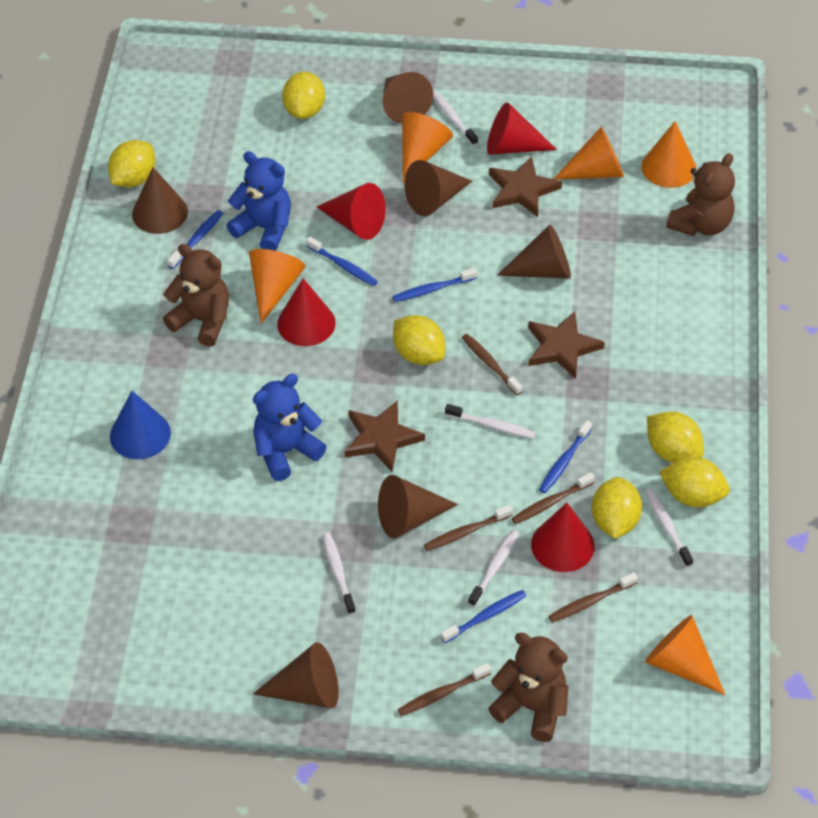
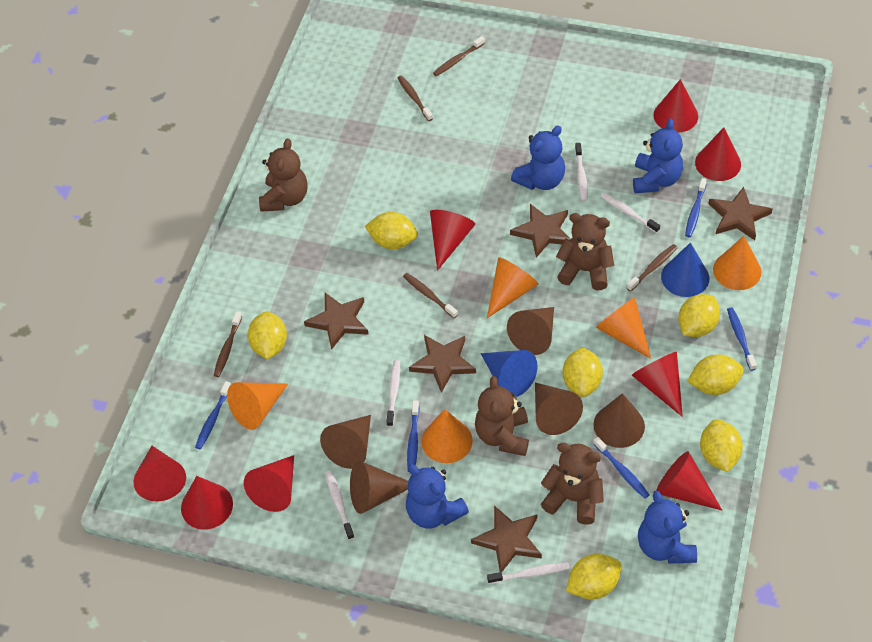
blue cone: [110,391,171,459] = 1 -> [481,350,538,397] [661,243,709,297] = 2
blue teddy bear: [227,151,291,251] [253,374,327,481] = 2 -> [406,464,469,529] [511,125,565,190] [633,119,683,193] [638,490,697,564] = 4
brown cone: [132,167,188,234] [253,642,339,708] [378,475,458,538] [382,72,433,124] [404,160,472,216] [497,224,571,278] = 6 -> [320,415,371,469] [350,461,408,514] [507,307,554,355] [535,383,583,435] [593,393,645,448] = 5
brown star: [344,400,425,472] [489,156,562,217] [528,311,605,379] = 3 -> [304,293,369,350] [409,335,476,393] [471,505,542,572] [510,204,571,258] [708,187,772,240] = 5
brown teddy bear: [163,244,229,347] [488,633,568,742] [666,153,735,236] = 3 -> [259,139,308,212] [475,376,529,456] [541,443,604,525] [556,213,614,290] = 4
red cone: [277,278,336,346] [317,183,386,240] [487,102,557,155] [531,503,595,572] = 4 -> [133,446,186,502] [181,476,233,530] [244,455,294,512] [430,210,475,271] [632,352,683,417] [654,79,698,133] [656,451,722,510] [695,128,741,181] = 8
yellow lemon: [108,140,156,188] [282,72,325,119] [393,315,445,365] [591,477,642,539] [647,412,704,463] [659,457,730,507] = 6 -> [247,312,287,359] [365,212,418,249] [563,347,603,397] [566,554,622,600] [678,294,720,337] [687,354,744,395] [700,419,743,472] = 7

